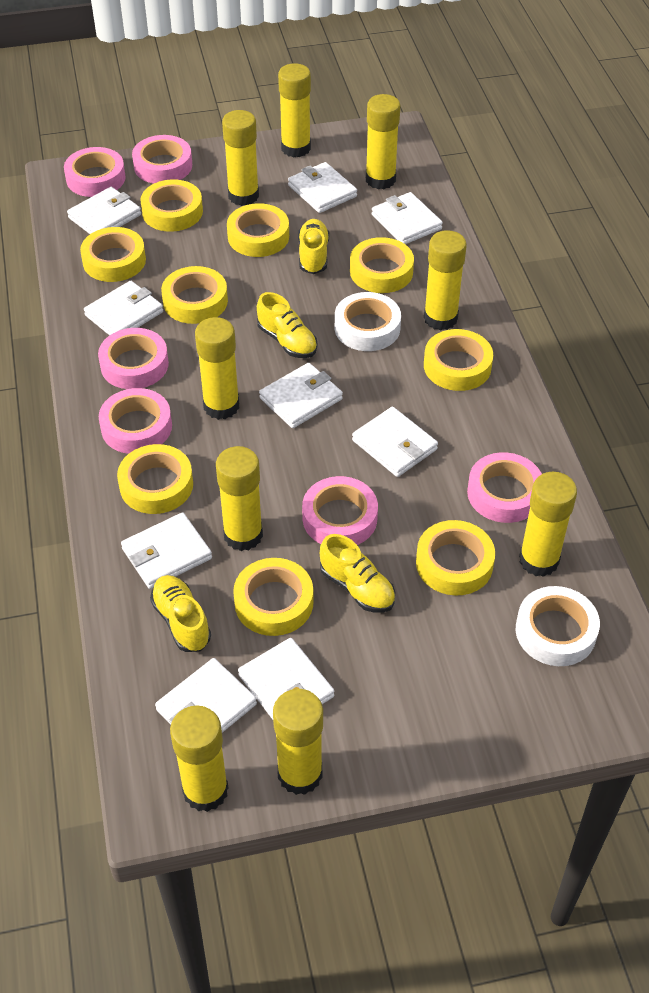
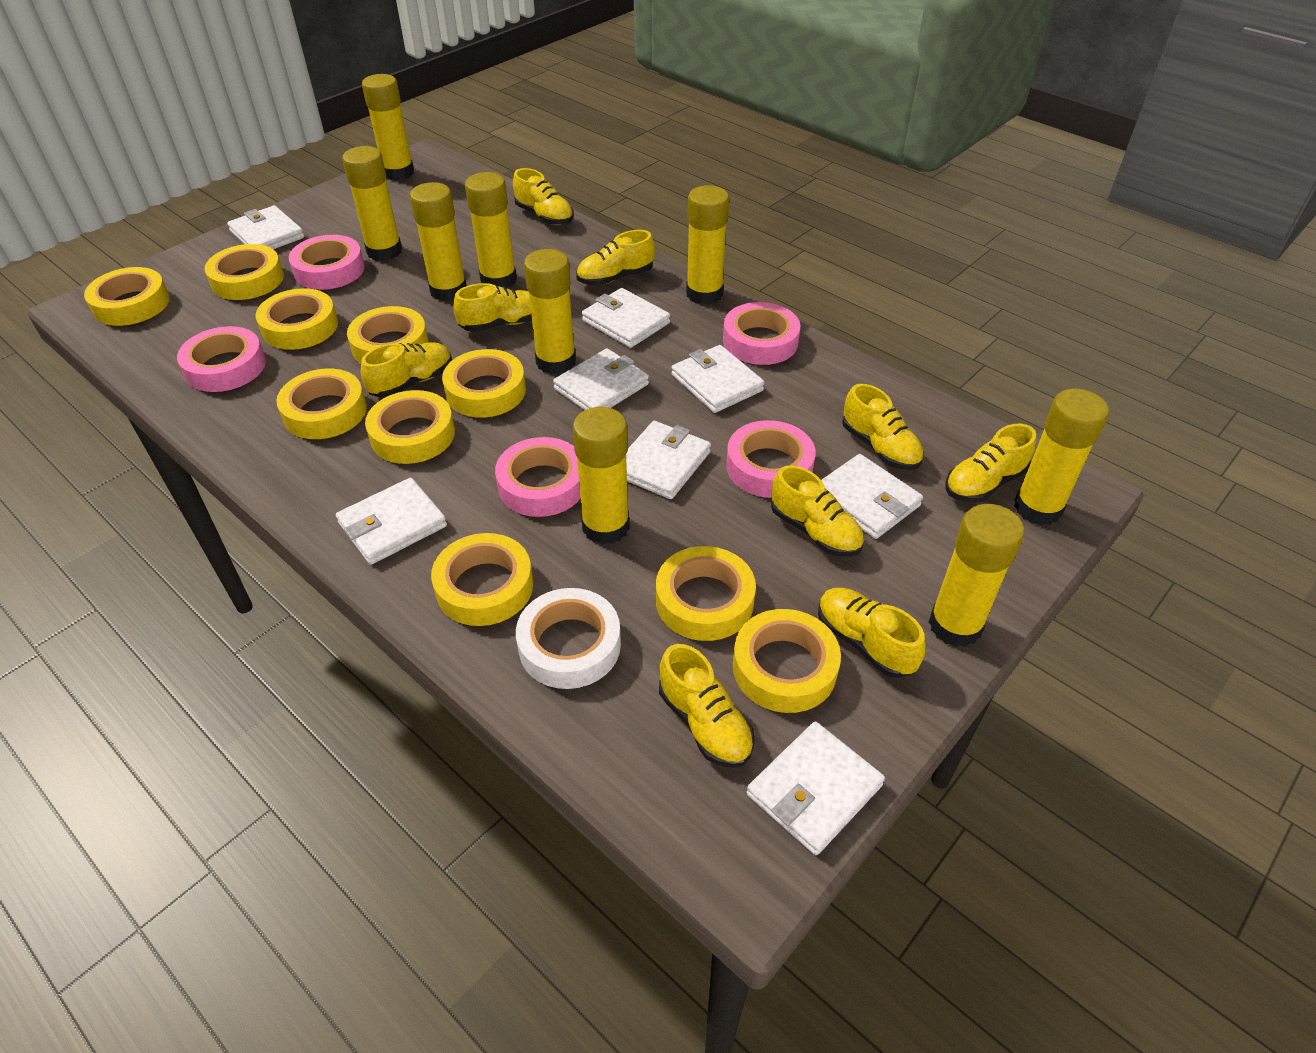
pink tape: [64,147,126,197] [98,328,169,389] [99,388,172,454] [132,135,192,184] [302,476,378,545] [467,452,542,523] = 6 -> [177,326,266,392] [289,235,365,290] [495,437,581,517] [723,302,800,365] [726,420,816,498] = 5
white tape: [335,292,401,351] [516,586,600,666] = 2 -> [516,588,621,689] = 1
white wallet: [67,187,141,234] [84,281,163,336] [121,512,212,589] [155,658,257,733] [238,638,334,720] [259,363,343,428] [288,162,357,213] [352,407,438,477] [372,192,443,244] = 9 -> [227,205,304,249] [336,478,447,565] [553,348,649,410] [582,288,670,348] [626,421,711,499] [671,345,765,413] [746,721,885,855] [821,454,923,539] = 8
yellow shoe: [150,575,211,652] [257,292,317,358] [298,219,329,274] [320,534,395,612] = 4 -> [361,342,452,398] [453,283,532,332] [513,168,574,225] [576,230,655,286] [659,644,755,768] [771,465,864,557] [818,588,926,678] [842,384,924,470] [945,424,1036,502] = 9
yellow tape: [80,227,146,282] [117,444,193,514] [140,179,203,232] [161,266,228,324] [227,203,289,257] [233,558,314,636] [350,237,414,293] [416,520,495,596] [424,329,493,391] = 9 -> [84,267,170,326] [205,244,284,300] [256,288,338,350] [276,369,367,439] [347,306,429,364] [365,390,455,464] [431,533,533,626] [442,349,526,418] [656,546,756,641] [733,609,841,713] = 10

